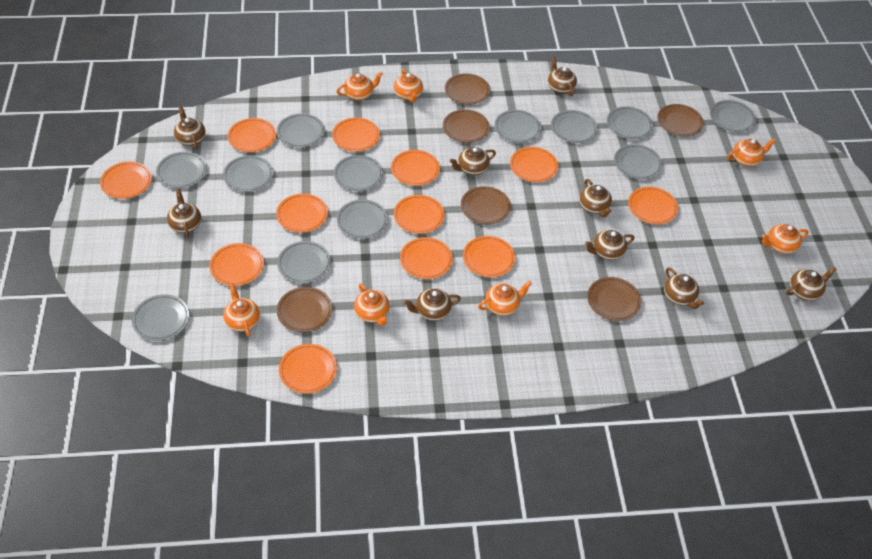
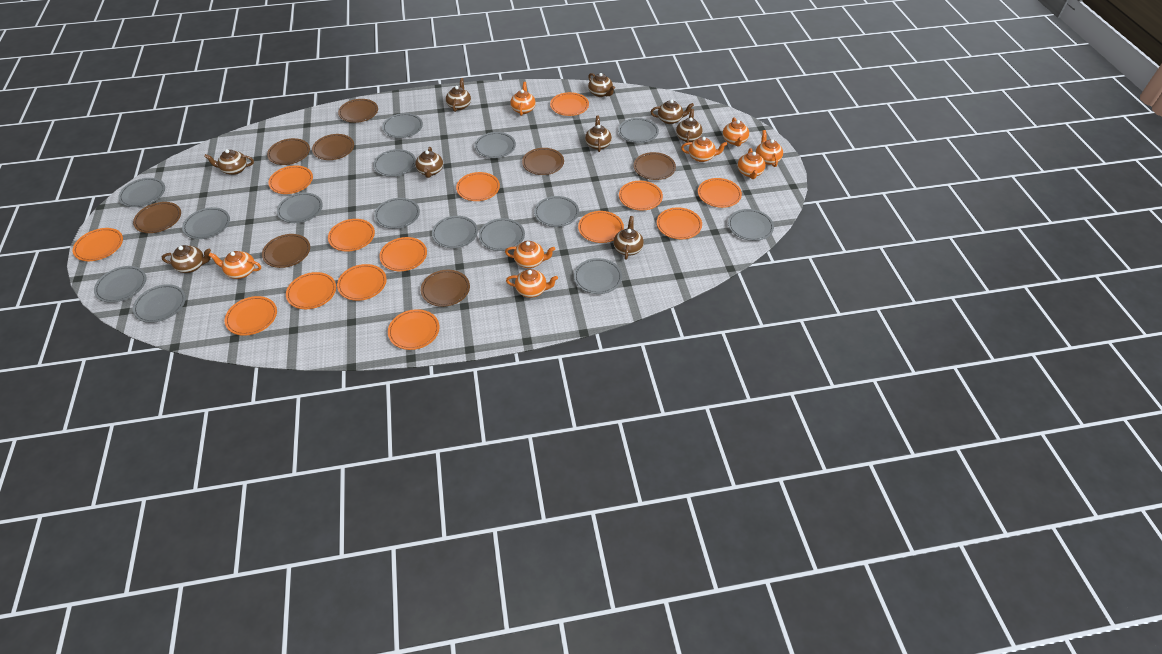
brown plate: [277,287,332,332] [443,109,490,143] [445,73,490,105] [461,186,511,224] [587,277,641,321] [657,104,704,137] = 6 -> [133,202,181,233] [262,234,310,268] [267,138,310,165] [312,134,354,160] [338,99,378,123] [421,270,470,307] [522,148,564,175] [634,152,676,180] = 8
grey plate: [132,294,189,341] [156,152,207,188] [223,155,273,192] [277,113,325,147] [277,241,331,283] [334,155,383,191] [337,199,388,239] [494,110,541,143] [551,110,598,143] [607,106,653,139] [614,144,662,179] [710,100,756,132] = 12 -> [94,266,146,303] [118,178,165,207] [133,284,186,323] [182,207,230,239] [277,193,323,223] [373,149,416,177] [374,198,420,229] [382,113,423,138] [432,216,478,248] [475,132,516,158] [479,218,525,251] [534,196,579,227] [574,258,622,294] [618,118,659,143] [728,209,774,241] = 15
orange plate: [100,161,152,199] [210,243,264,286] [228,118,276,152] [276,194,328,233] [279,344,337,394] [332,117,380,152] [391,150,440,186] [394,195,445,234] [400,237,453,279] [463,236,515,277] [510,147,558,182] [628,187,678,224] = 12 -> [72,228,123,261] [225,296,277,336] [268,165,313,194] [286,272,336,309] [328,219,375,251] [337,264,387,301] [379,237,427,271] [388,309,440,350] [456,172,500,201] [550,92,589,116] [578,211,624,243] [619,181,663,210] [657,207,702,239] [698,178,742,208] = 14
orange teapot: [223,283,260,337] [337,71,383,100] [354,283,390,326] [394,69,423,102] [478,281,532,316] [727,139,776,166] [762,224,809,254] = 7 -> [208,251,261,279] [505,241,555,268] [506,269,558,298] [510,82,536,116] [681,137,727,162] [723,117,749,146] [738,148,765,179] [756,130,783,167] = 8

